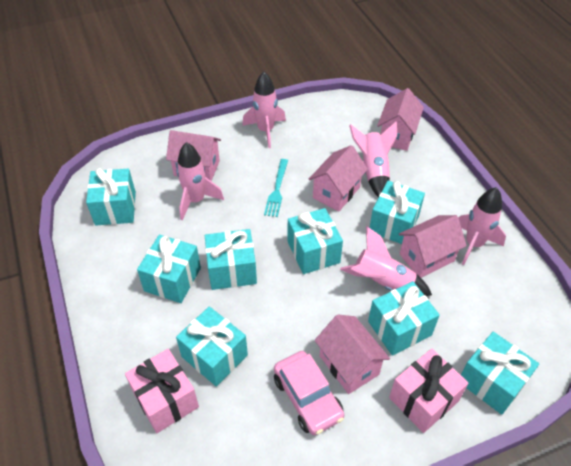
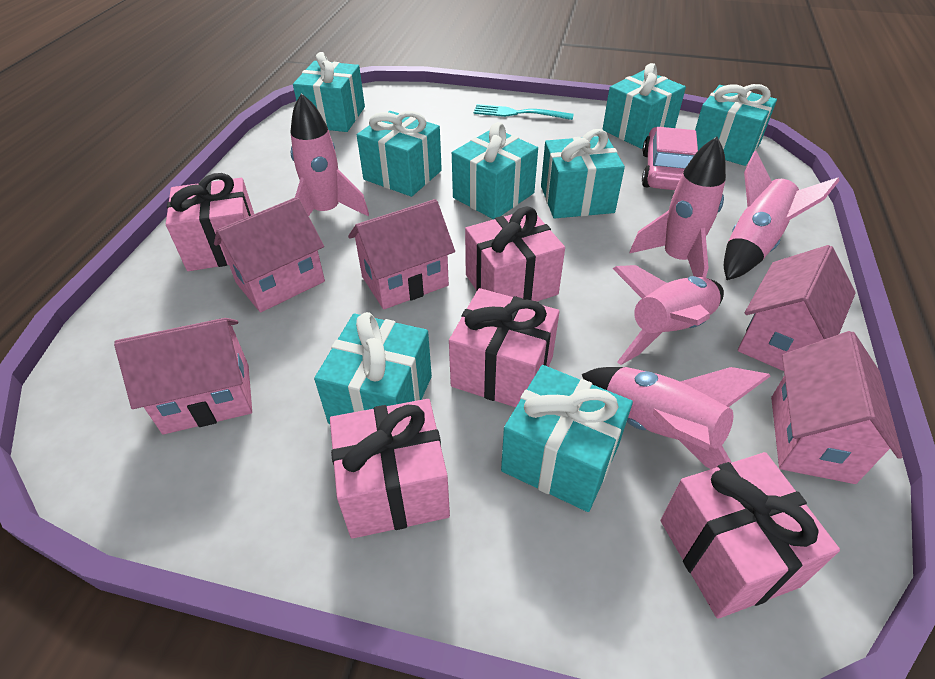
pink gift: [125,349,199,433] [389,349,469,433] = 2 -> [166,173,254,271] [330,399,450,539] [449,288,560,407] [465,206,565,301] [661,452,840,618] = 5

